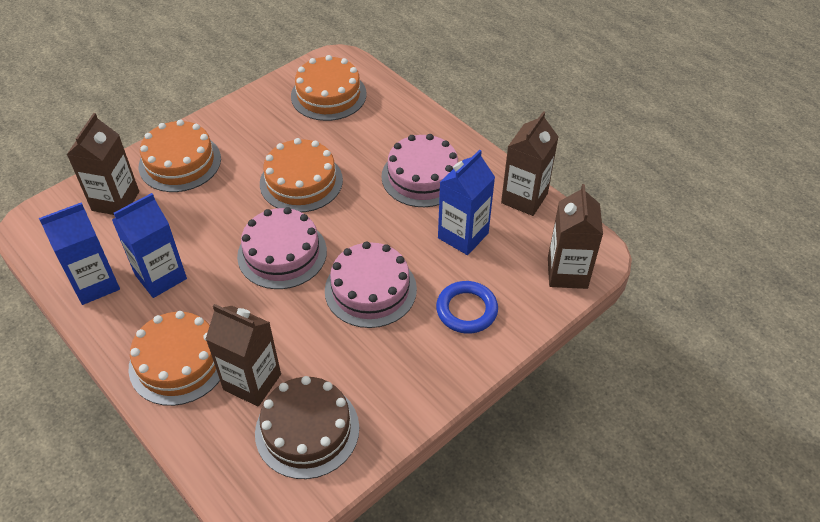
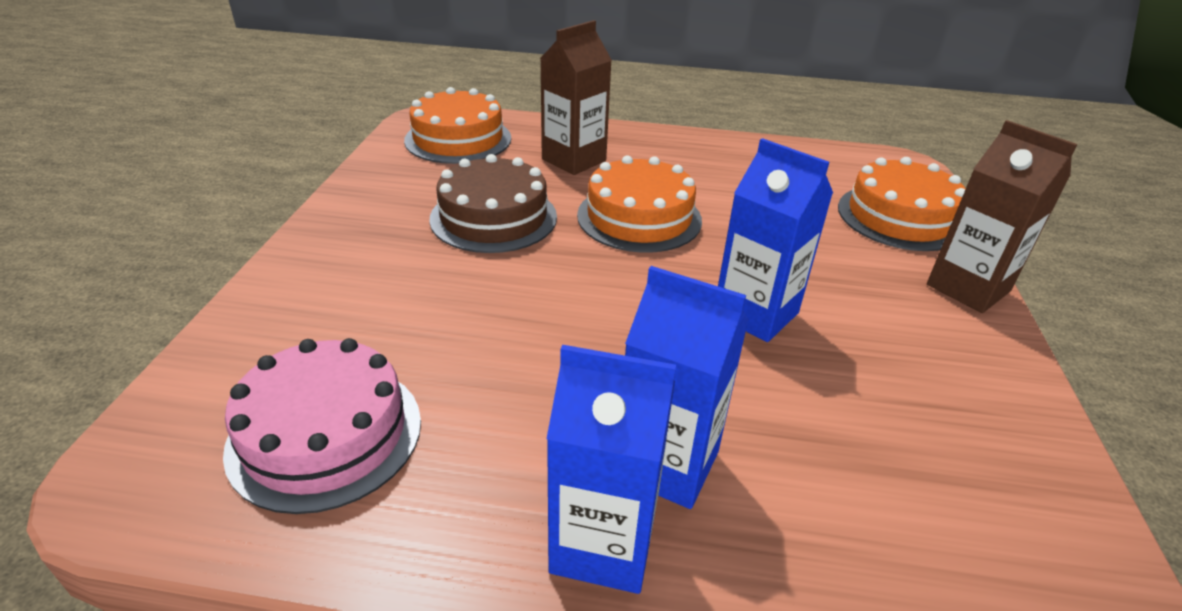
blue ring: [436,281,498,334] = 1 -> none = 0
brown carton: [67,113,139,215] [206,304,281,407] [501,111,558,216] [548,184,603,289] = 4 -> [540,20,612,175] [927,120,1077,313] = 2
orange cake: [128,311,220,406] [139,120,221,192] [260,138,343,212] [291,55,366,121] = 4 -> [404,87,511,164] [577,155,702,253] [838,157,966,251] = 3
pink cake: [237,207,327,289] [325,242,417,328] [381,134,458,207] = 3 -> [223,338,421,514] = 1

